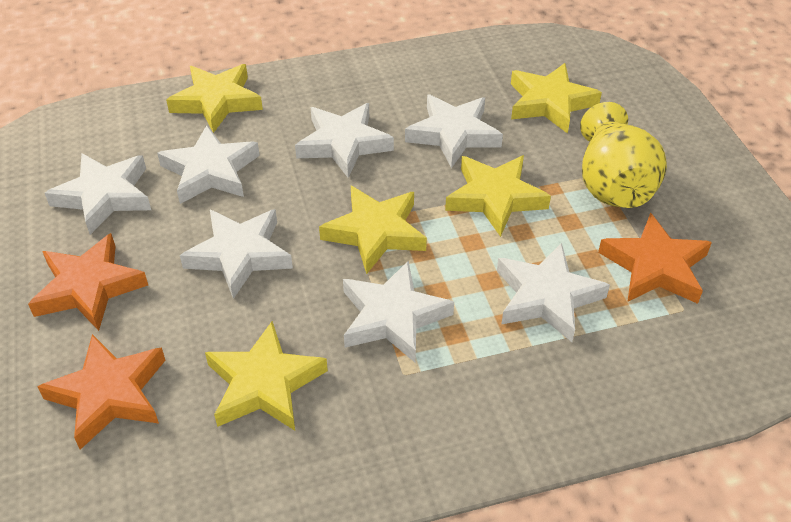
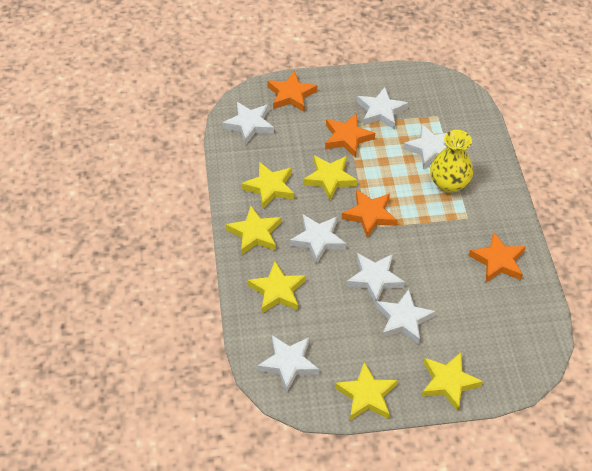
orange star: [28,233,148,331] [37,334,166,450] [598,213,712,304] = 3 -> [268,70,317,112] [325,113,375,158] [342,189,398,238] [469,232,526,282] = 4
yellow star: [166,64,263,133] [205,321,328,431] [319,186,427,274] [445,155,551,237] [511,63,602,134] = 5 -> [226,206,281,255] [241,162,294,209] [248,261,306,313] [303,155,357,200] [335,362,397,420] [421,352,483,411] = 6

